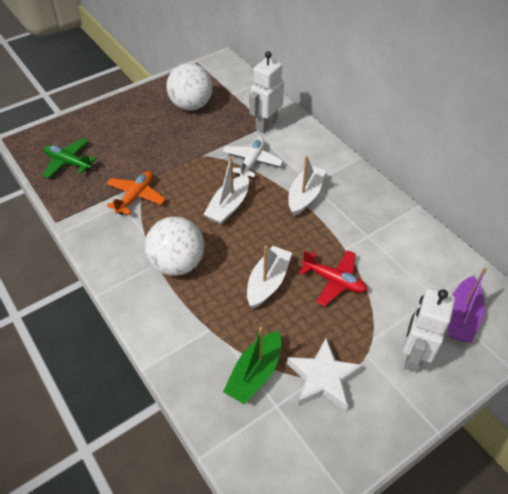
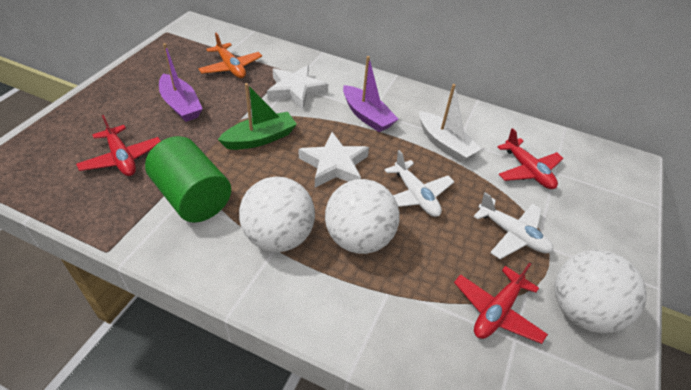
green cylinder: none = 0 -> [145,136,231,222] = 1
green plane: [42,138,97,178] = 1 -> none = 0
purple boat: [448,268,487,343] = 1 -> [159,43,202,122] [343,56,398,132] = 2
red plane: [299,250,367,306] = 1 -> [76,115,161,176] [454,263,548,344] [497,128,563,189] = 3
white ball: [145,217,204,276] [166,63,213,111] = 2 -> [239,177,315,252] [325,179,400,254] [555,250,647,333] = 3
white boat: [203,157,249,225] [247,245,292,309] [288,156,326,216] = 3 -> [419,84,481,162] = 1
white plane: [223,137,283,177] = 1 -> [385,150,454,217] [474,192,553,259] = 2
white robot: [249,51,284,133] [403,288,455,373] = 2 -> none = 0
white star: [287,338,363,411] = 1 -> [267,65,328,110] [299,132,369,187] = 2

